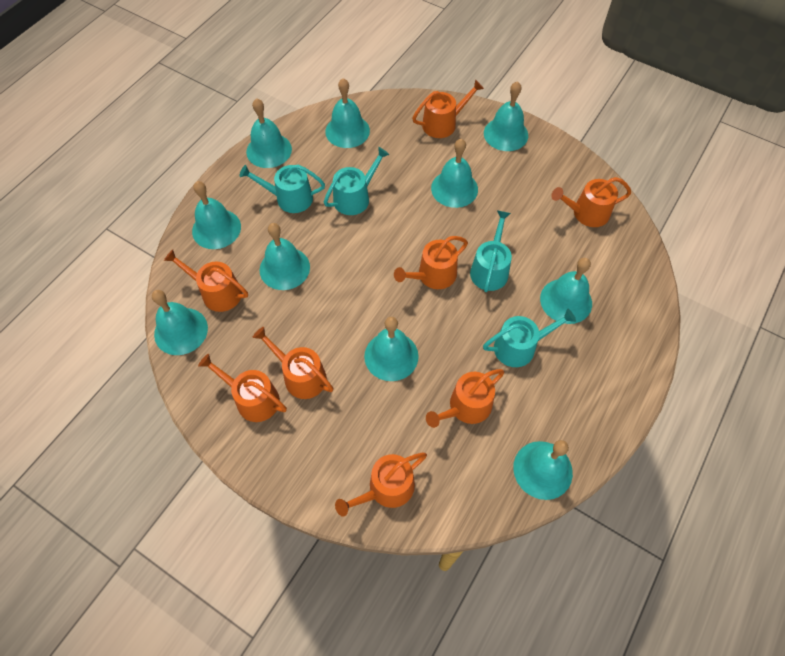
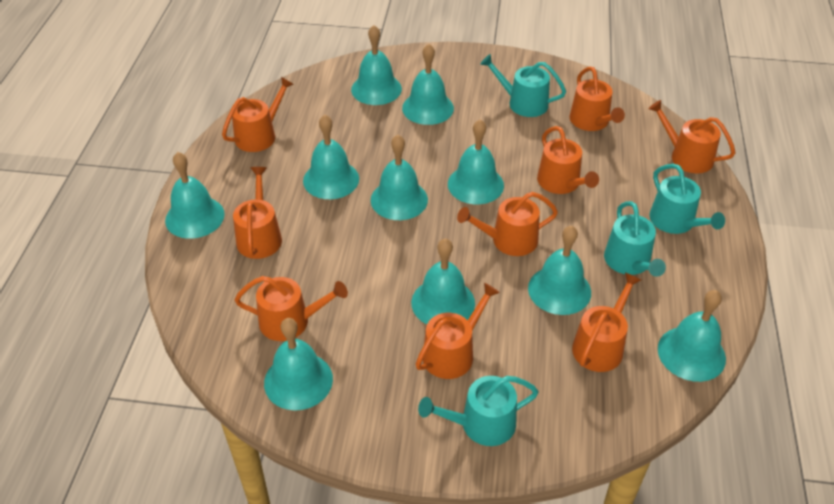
orange watering can: [164,249,248,312] [198,354,287,422] [253,327,333,399] [335,453,427,517] [394,236,468,289] [412,79,484,138] [426,369,505,428] [551,177,631,227] = 8 -> [222,77,294,152] [233,167,282,259] [235,276,348,341] [416,283,500,379] [457,192,558,256] [537,126,599,194] [569,67,625,131] [572,272,641,372] [648,100,735,174] = 9

